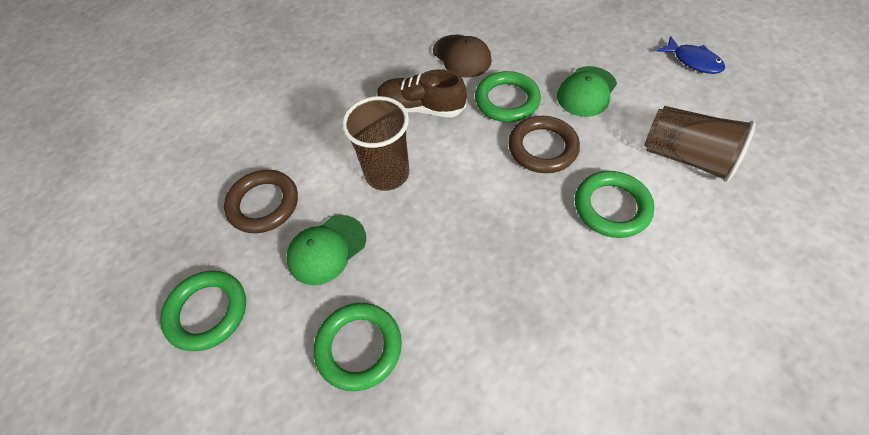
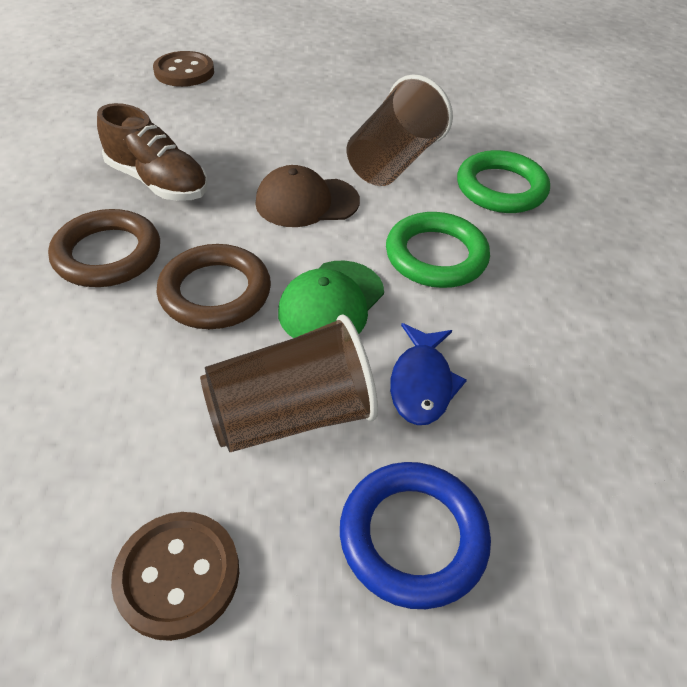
blue ring: none = 0 -> [340,462,491,609] = 1
brown button: none = 0 -> [111,512,239,641] [153,51,214,87] = 2
green cap: [286,215,366,285] [557,66,617,117] = 2 -> [278,261,384,338] = 1
green ring: [160,270,246,351] [314,303,402,391] [475,71,541,122] [575,171,655,238] = 4 -> [386,212,490,288] [457,150,550,213] = 2

